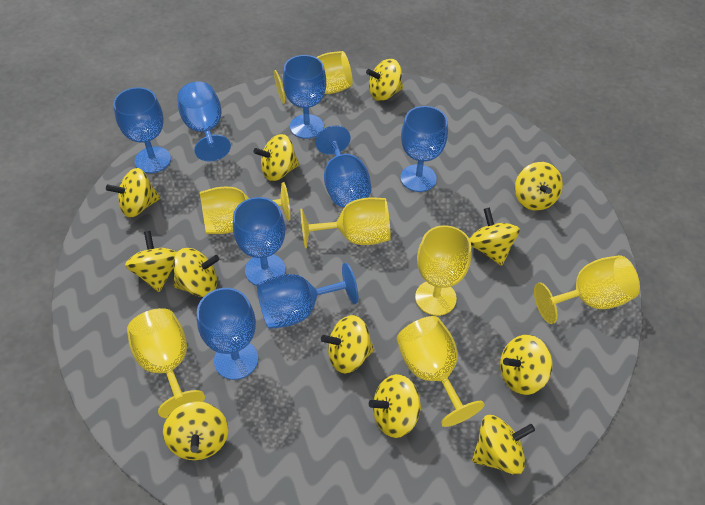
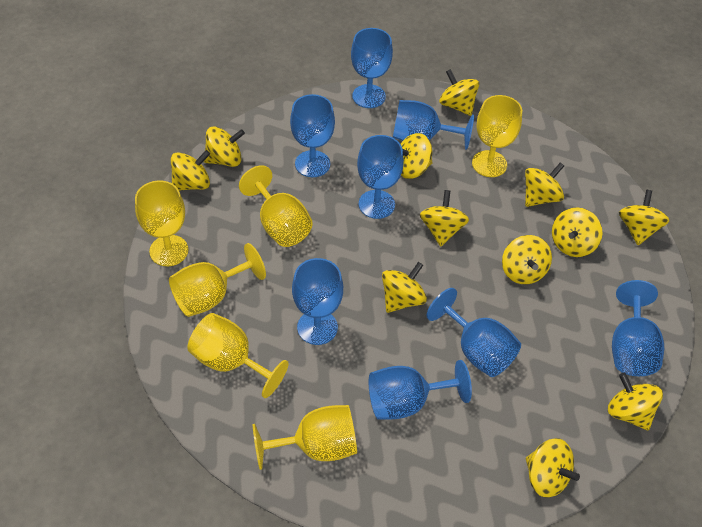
yellow goblet: [127,308,205,418] [200,182,290,234] [274,51,353,104] [301,197,391,248] [397,316,484,427] [415,225,471,316] [534,255,640,324] = 7 -> [135,180,188,266] [169,243,266,317] [187,313,289,398] [239,165,313,247] [253,405,357,470] [472,95,522,177] = 6

